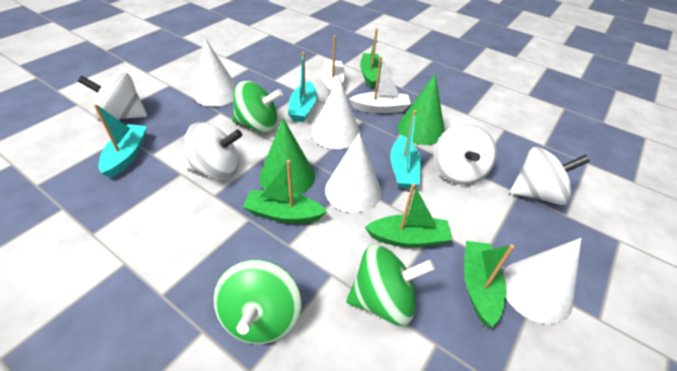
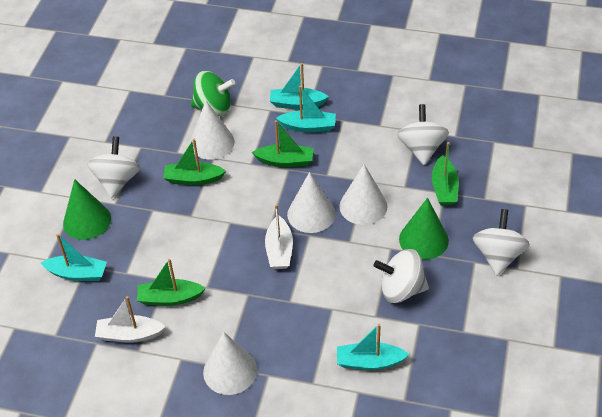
green spinning top: [214,260,302,344] [232,81,283,133] [347,244,435,326] = 3 -> [191,71,235,116] = 1
turquoise boat: [94,104,147,178] [288,52,317,122] [390,110,421,189] = 3 -> [41,234,107,281] [270,63,329,109] [276,86,336,132] [337,324,409,370] = 4

